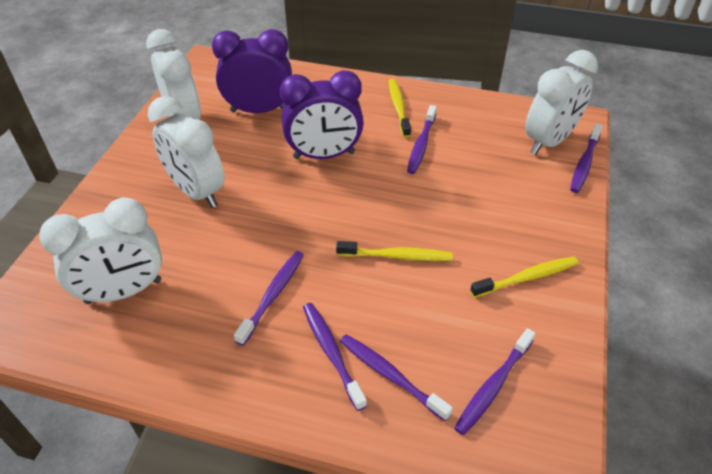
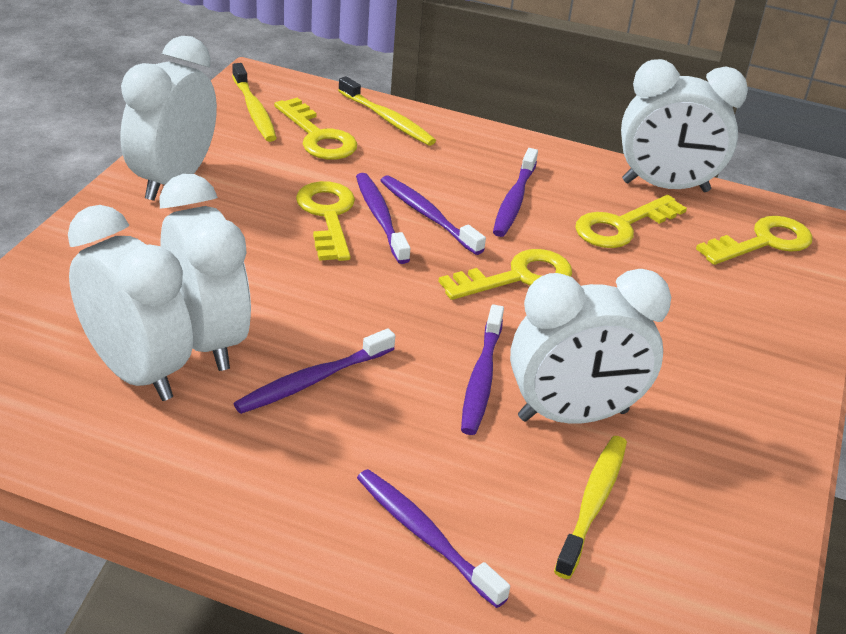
purple clock: [212,29,292,113] [280,70,364,159] = 2 -> none = 0
white clock: [39,198,162,304] [146,29,201,120] [148,96,225,208] [525,50,598,155] = 4 -> [68,205,193,401] [120,36,217,201] [160,174,251,371] [510,269,671,424] [621,59,748,192] = 5
yellow key: none = 0 -> [274,97,357,160] [296,181,355,261] [439,249,572,300] [575,195,687,248] [696,216,812,265] = 5

